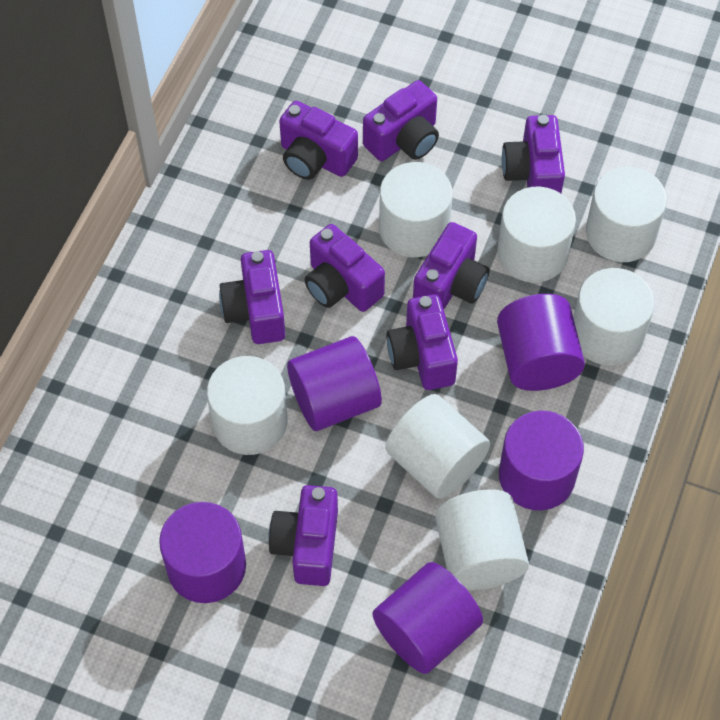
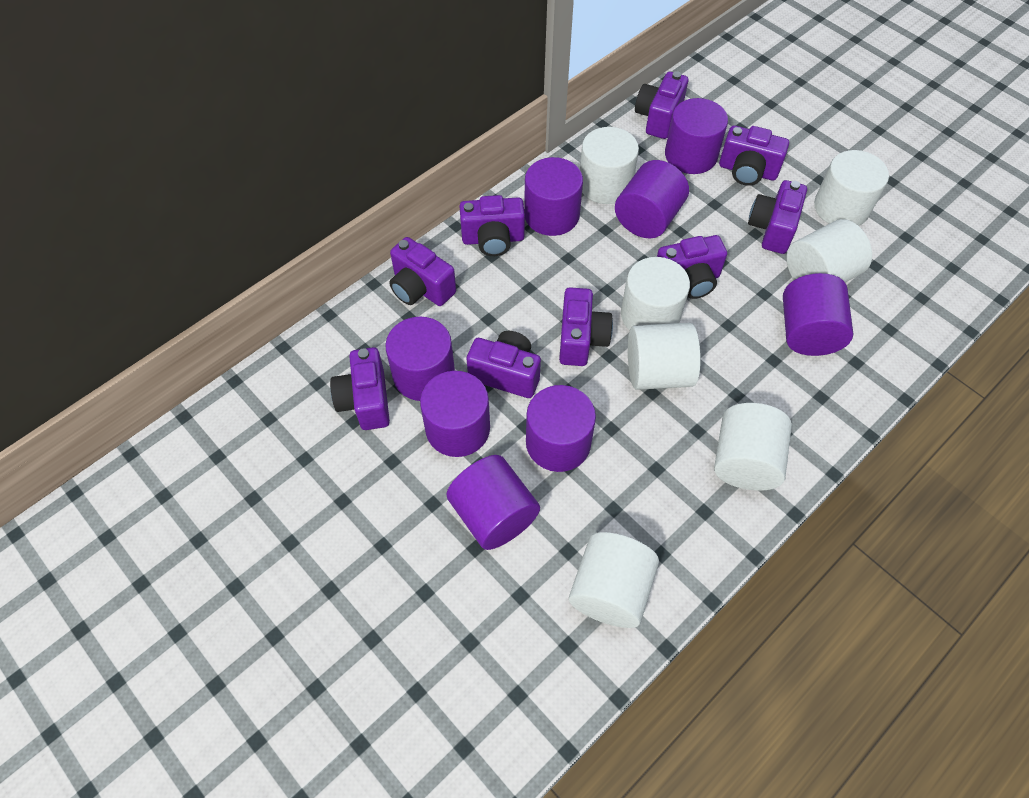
purple camera: [219,250,285,344] [268,485,338,586] [279,101,358,180] [305,224,385,312] [363,80,439,161] [387,294,458,390] [413,222,489,309] [502,115,565,193] = 8 -> [330,347,390,430] [389,237,456,306] [459,195,525,256] [467,331,541,398] [559,287,613,366] [635,71,688,139] [657,235,727,299] [719,125,789,186] [748,180,807,254] = 9
purple cylinder: [159,502,246,603] [287,336,382,431] [373,562,483,674] [497,294,585,391] [499,411,584,510] = 5 -> [385,317,455,401] [420,371,490,457] [446,455,540,550] [524,157,583,236] [526,385,596,472] [615,160,689,238] [665,98,728,174] [783,273,853,356] = 8

